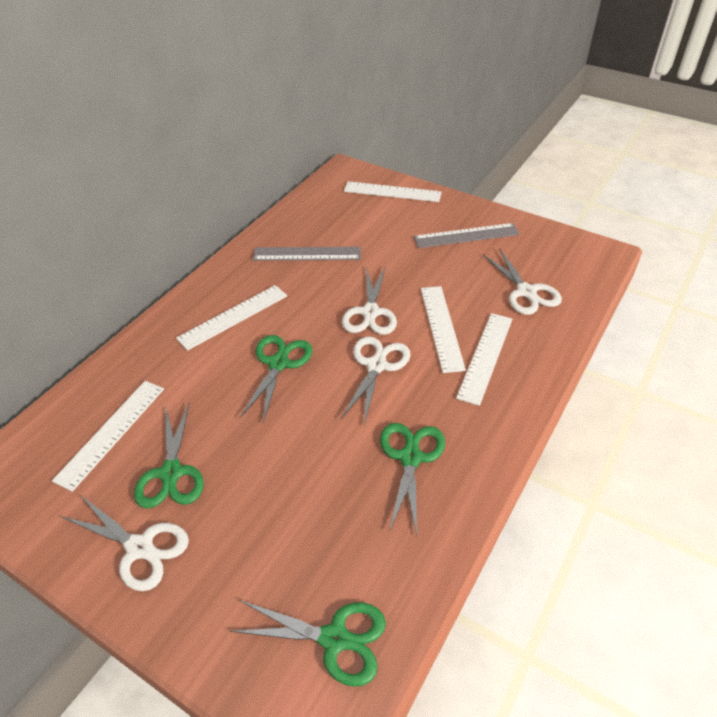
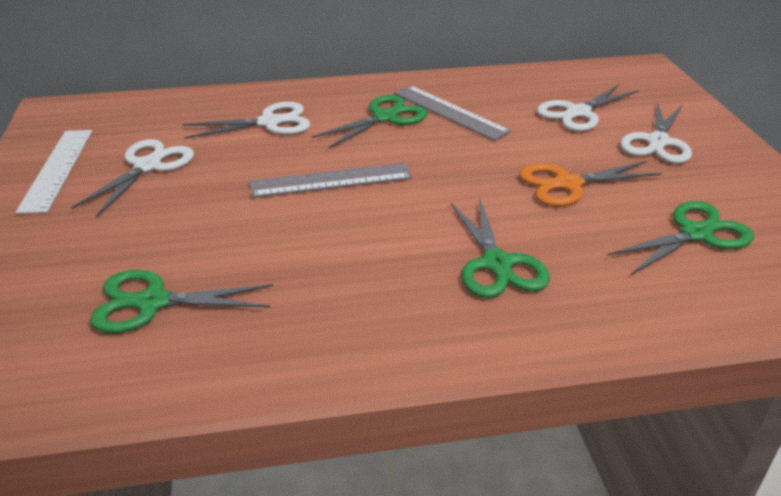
orange scissors: none = 0 -> [520,161,662,206] = 1
white ruler: [52,381,164,492] [176,285,287,351] [344,181,442,202] [421,286,466,373] [456,313,512,406] = 5 -> [16,130,92,214] = 1

